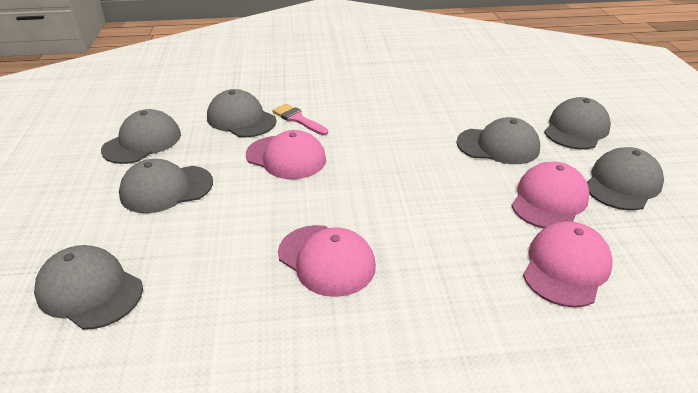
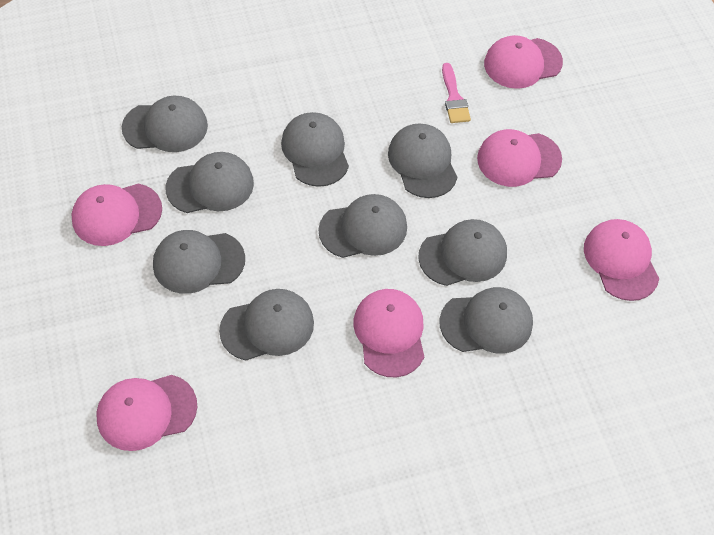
grey cap: [34,245,143,330] [101,109,181,164] [119,159,213,213] [207,89,276,137] [456,117,540,164] [544,97,611,149] [587,147,664,210] = 7 -> [122,96,208,152] [153,230,245,294] [166,152,254,213] [219,289,314,360] [281,112,349,187] [318,194,407,258] [388,123,457,198] [418,219,507,286] [439,287,533,354] = 9
pink cap: [246,130,326,179] [278,225,376,297] [511,161,590,229] [523,221,613,308] = 4 -> [72,184,162,246] [96,375,197,451] [353,289,424,377] [477,129,562,187] [484,35,563,89] [584,219,659,301] = 6

